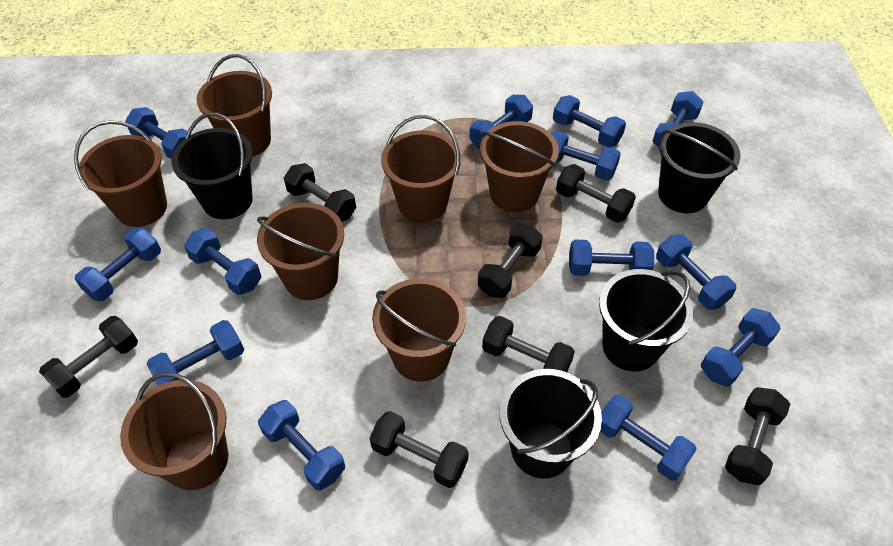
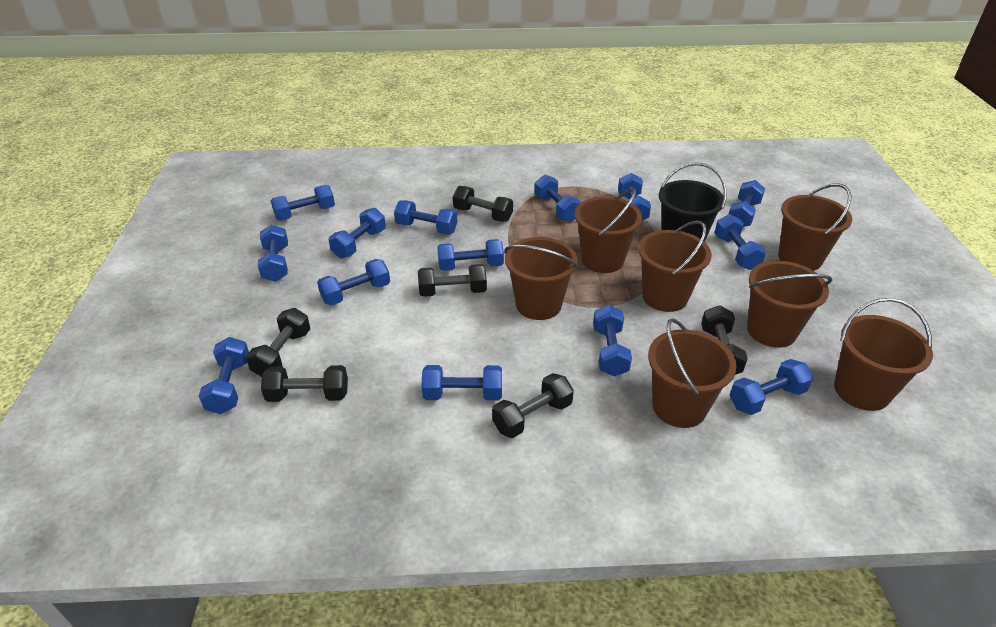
black bucket: [171,113,253,219] [499,369,602,479] [599,269,693,372] [658,122,741,213] = 4 -> [659,162,727,242] = 1
black dumbbell: [39,316,138,398] [284,163,356,222] [370,411,469,488] [478,224,543,298] [482,316,575,372] [556,164,636,223] [725,387,790,486] = 7 -> [246,308,310,377] [261,365,348,402] [418,264,487,297] [453,186,513,222] [492,373,574,438] [701,305,748,375] = 6
blue dumbbell: [75,228,161,301] [125,107,188,159] [147,320,244,385] [184,228,261,295] [258,400,345,490] [469,95,533,149] [551,131,621,181] [553,95,626,147] [569,240,654,276] [600,395,697,481] [653,91,704,148] [656,234,737,310] [701,308,781,387] = 13 -> [199,337,249,414] [258,225,288,282] [271,184,335,221] [317,259,390,305] [329,208,386,258] [394,200,457,234] [421,365,502,401] [437,239,504,271] [534,175,581,222] [593,305,632,377] [618,173,651,221] [714,214,766,270] [729,180,765,227] [730,359,813,415] = 14

